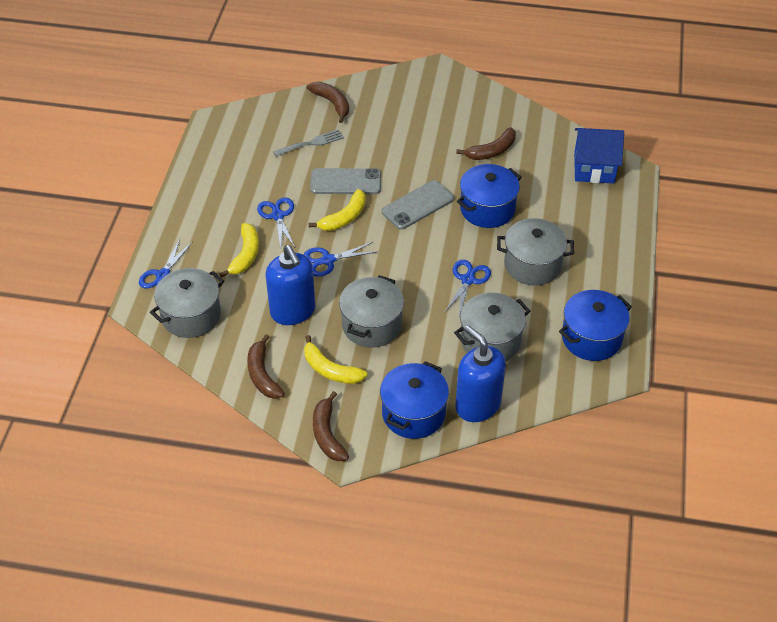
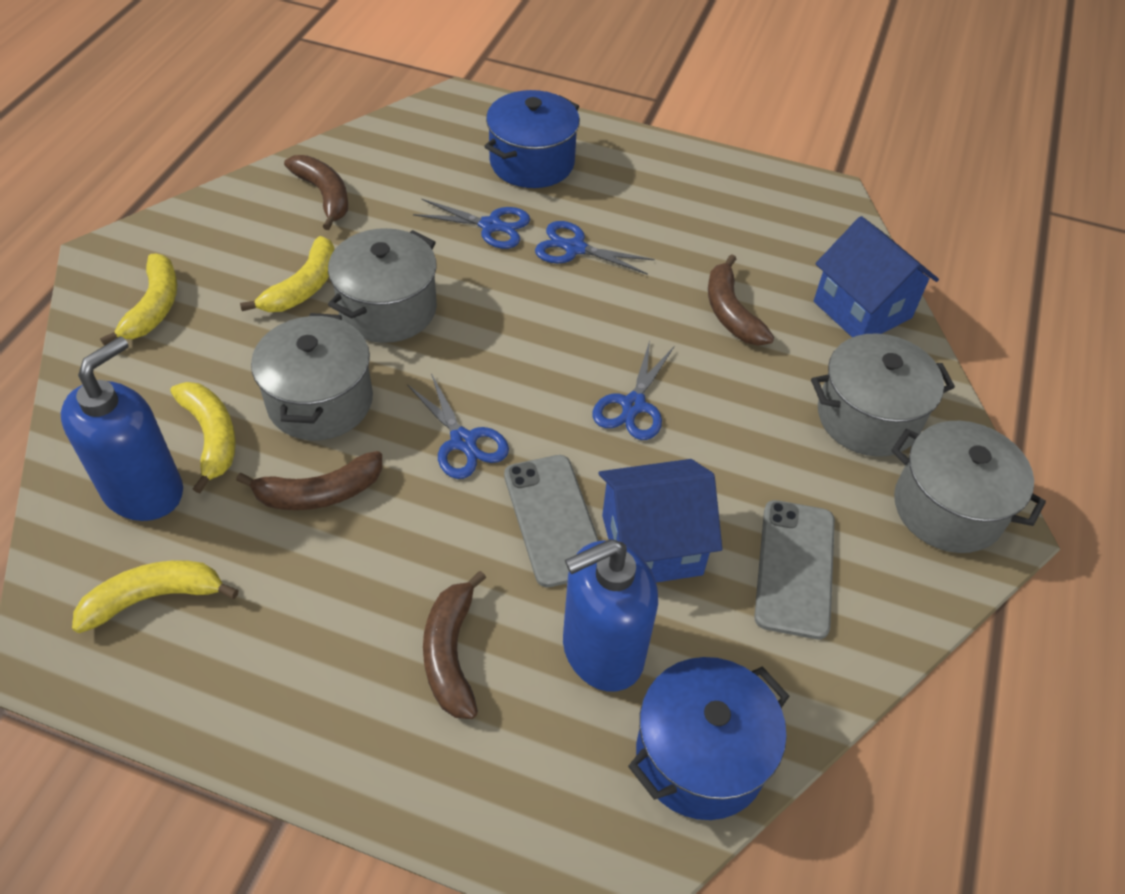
blue house: [574,128,624,183] = 1 -> [598,459,722,583] [814,216,939,337] = 2
blue pot: [380,361,449,439] [457,164,522,228] [559,290,632,361] = 3 -> [484,90,580,188] [628,657,789,820] = 2
grey fork: [273,129,344,157] = 1 -> none = 0
yellow banana: [220,223,259,278] [304,335,367,384] [309,189,366,231] = 3 -> [72,560,239,633] [100,253,177,346] [170,382,236,493] [240,236,335,312] = 4

